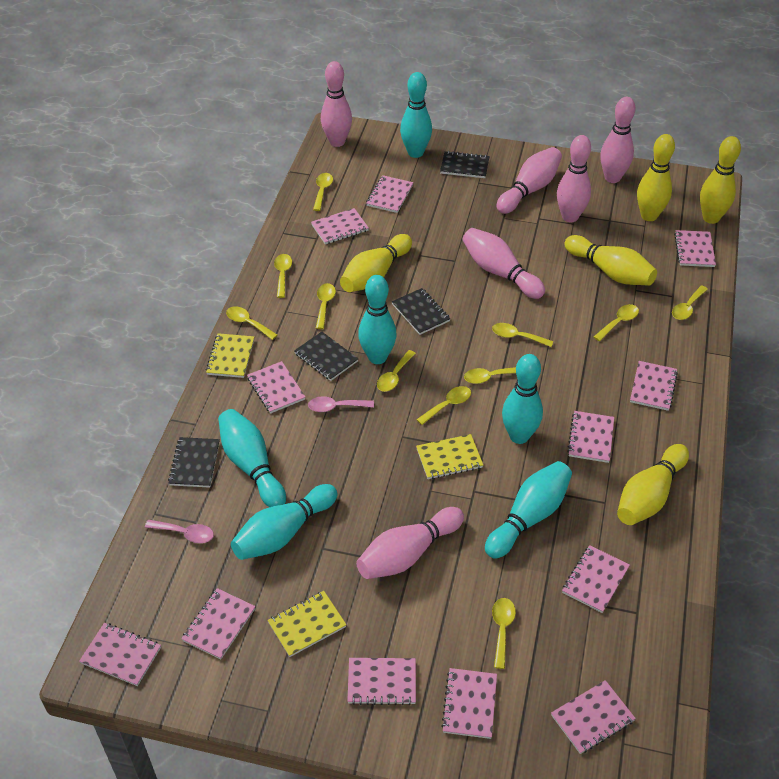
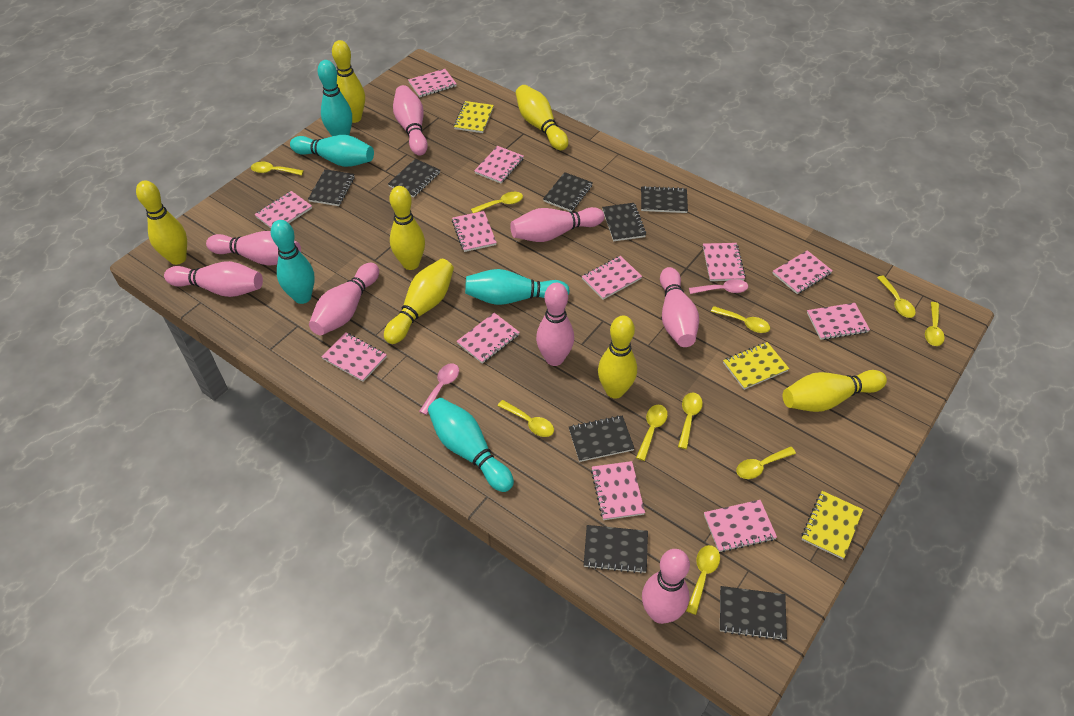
black notebook: [168,437,220,488] [294,332,358,381] [392,288,450,335] [440,151,490,178] = 4 -> [308,169,355,206] [388,159,440,198] [543,172,593,212] [569,415,635,462] [584,525,648,574] [602,203,646,241] [641,186,688,213] [720,586,787,641] = 8
pink bowling pin: [321,61,352,147] [356,507,464,579] [462,228,545,299] [497,147,562,214] [557,135,591,222] [600,97,636,183] = 6 -> [164,261,263,297] [206,231,301,266] [309,263,379,335] [393,85,428,156] [510,207,604,242] [536,283,574,366] [642,549,690,624] [660,267,699,347] = 8
turquoise bowling pin: [218,409,286,507] [231,484,337,560] [358,275,396,364] [400,72,432,158] [485,461,572,559] [502,354,543,444] = 6 -> [271,220,315,304] [290,135,374,167] [318,60,352,136] [428,398,514,492] [465,269,570,305] = 5
yellow bowling pin: [340,234,412,292] [564,235,657,286] [617,444,689,525] [637,134,675,221] [700,136,741,224] = 5 -> [136,181,187,265] [332,40,365,123] [384,259,454,344] [390,186,425,270] [516,85,568,150] [598,316,637,399] [783,370,887,412] = 7
yellow spoon: [226,306,277,340] [274,254,292,298] [313,173,333,211] [316,283,336,329] [377,350,416,392] [416,386,471,425] [464,367,516,384] [492,323,553,347] [492,598,516,669] [594,304,639,341] [672,285,708,320] = 11 -> [251,162,304,175] [471,192,523,213] [498,400,554,437] [636,405,668,461] [678,393,703,449] [686,545,720,615] [711,306,770,333] [736,446,796,479] [877,275,916,318] [925,302,945,346] = 10

